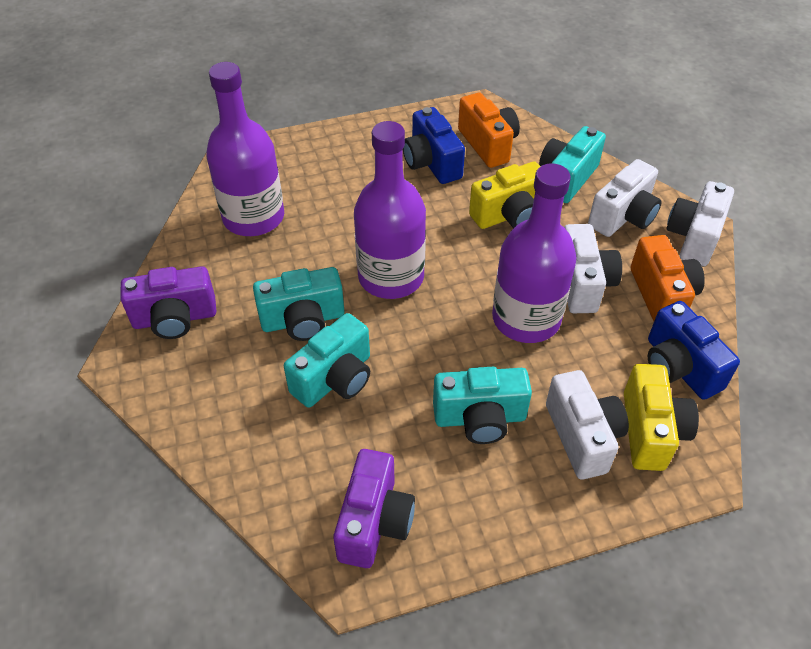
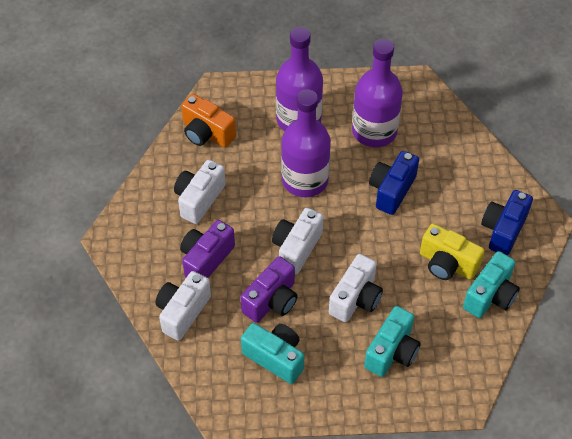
orange camera: [458,93,520,168] [631,235,705,321] = 2 -> [181,94,236,148] = 1
turquoise camera: [253,267,344,341] [284,313,370,408] [433,367,532,444] [539,126,606,203] = 4 -> [241,323,304,384] [364,306,421,377] [463,251,520,318] = 3
yellow camera: [469,161,540,229] [624,364,699,471] = 2 -> [420,224,485,280] = 1

